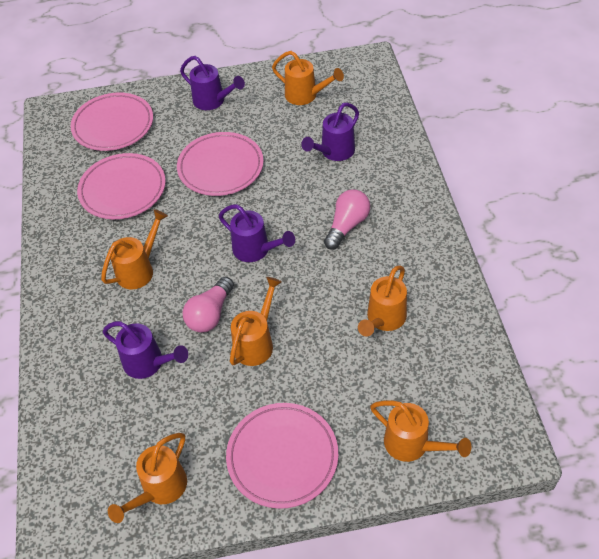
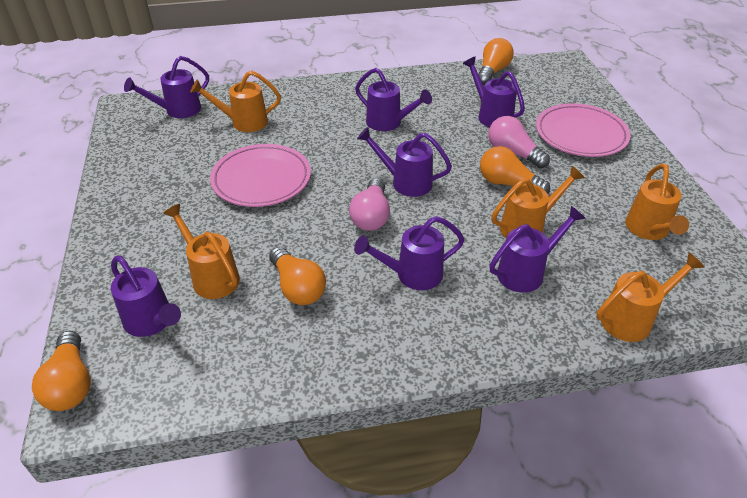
orange light bulb: none = 0 -> [32,331,91,411] [269,247,326,305] [478,38,514,85] [480,146,550,194] = 4
orange watering can: [101,209,168,290] [108,433,187,523] [230,277,282,366] [272,51,344,105] [358,265,407,337] [370,400,471,462] = 6 -> [163,204,240,299] [190,71,281,132] [491,166,585,238] [597,253,705,342] [625,164,689,240] = 5
pink plate: [71,93,153,151] [77,153,166,219] [177,132,264,196] [226,403,338,509] = 4 -> [210,144,311,207] [536,103,630,157] = 2
purple watering can: [103,321,188,379] [180,56,245,110] [219,204,295,262] [301,102,359,161] = 4 -> [111,256,181,337] [124,56,209,118] [354,216,465,290] [355,68,432,131] [357,127,452,197] [463,57,525,127] [489,206,586,293] = 7

